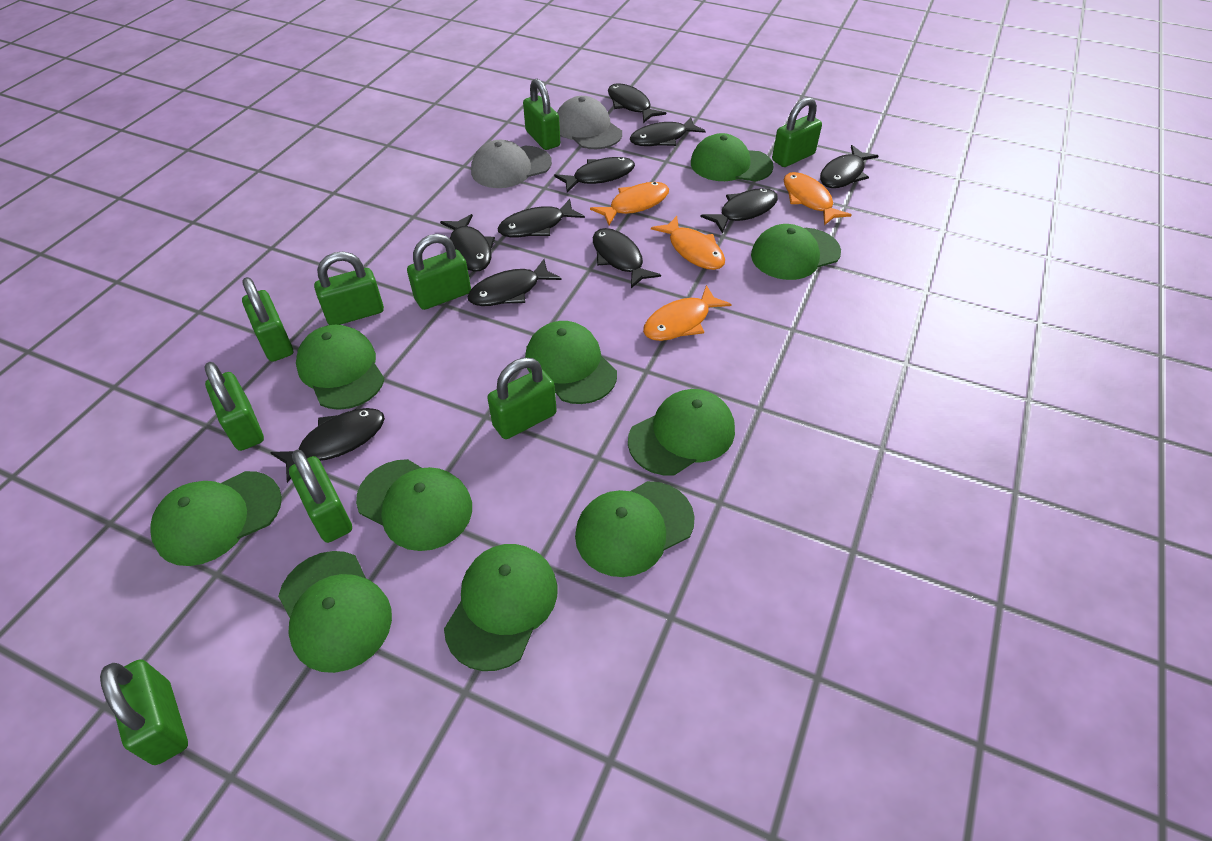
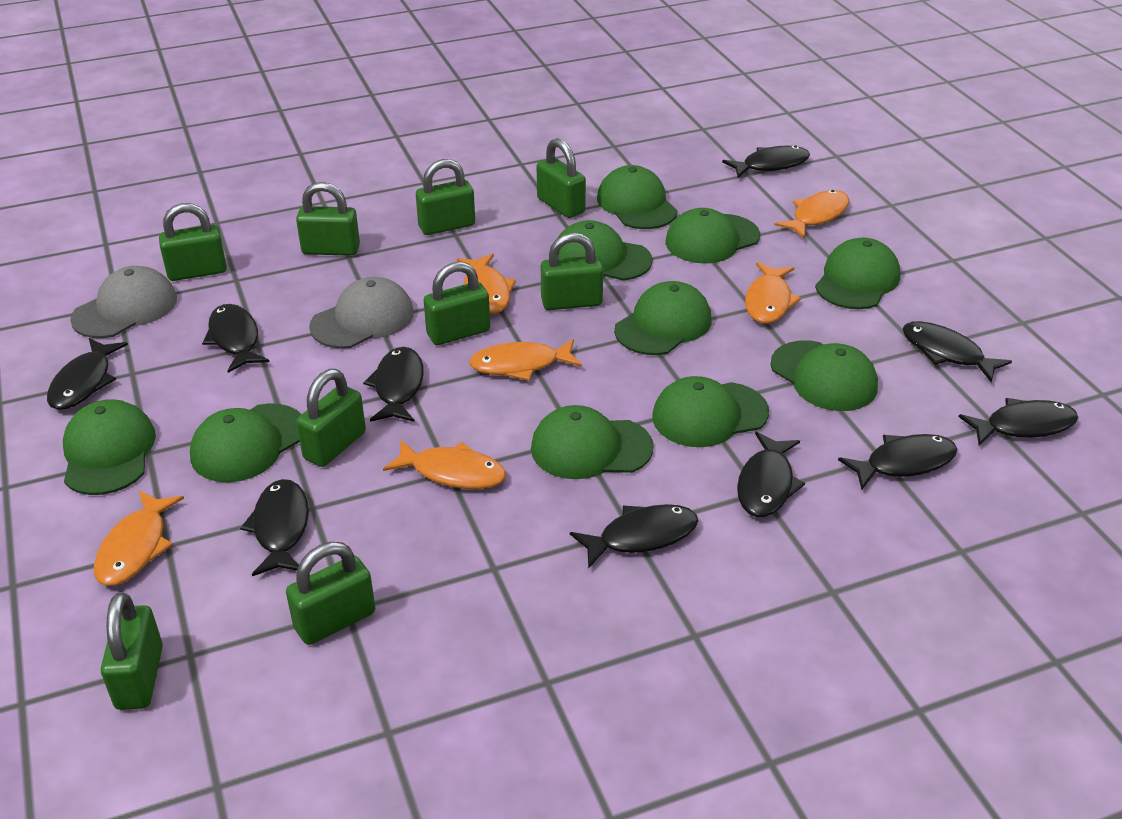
orange fish: [590,182,669,225] [643,285,732,341] [651,216,725,270] [784,172,852,225] = 4 -> [94,490,184,586] [383,439,506,489] [457,254,516,314] [469,339,582,381] [745,262,801,323] [774,190,849,239] = 6

